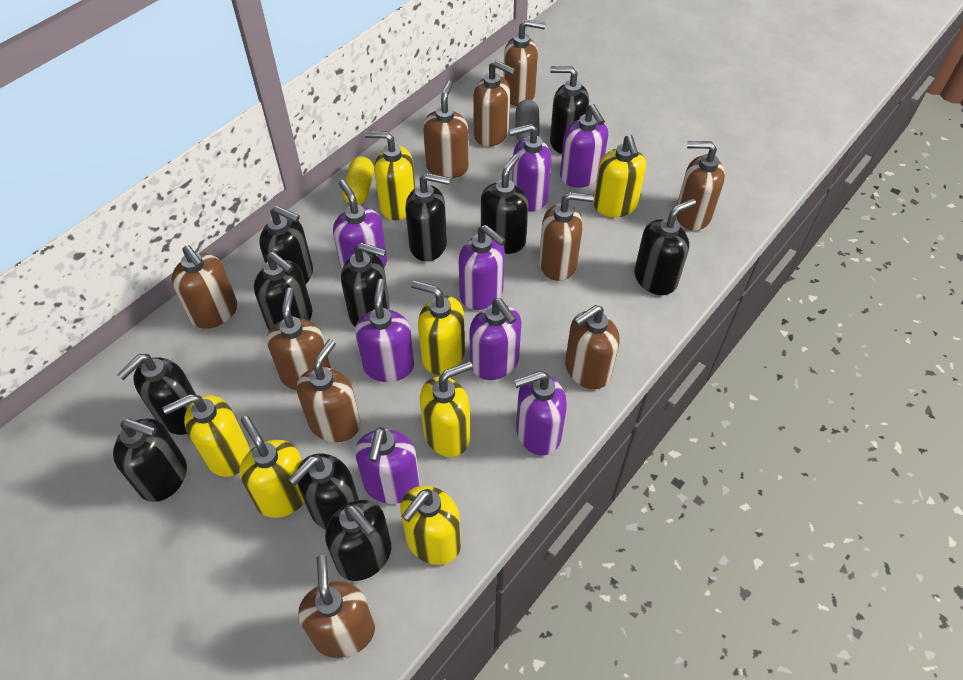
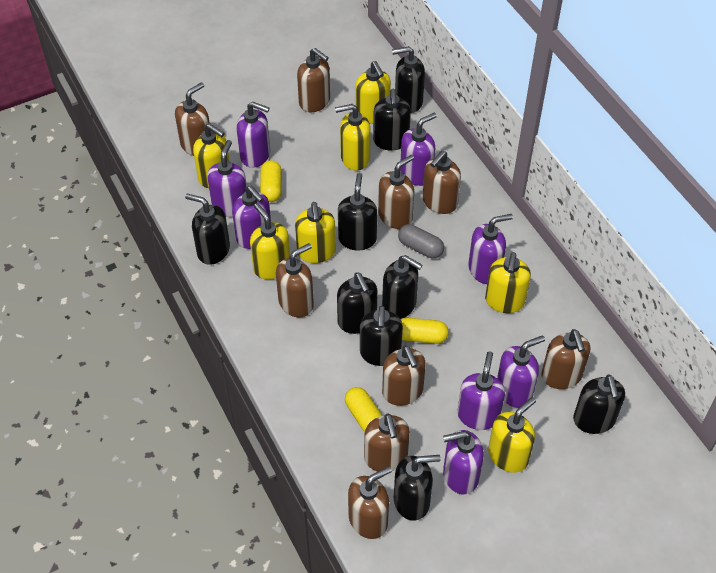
black soap dispenser: [113,418,187,502] [117,354,196,435] [254,252,312,331] [259,206,313,284] [288,454,359,530] [325,500,391,581] [341,242,390,326] [405,173,450,261] [481,154,528,254] [550,66,589,154] [634,199,696,295] = 11 -> [185,194,230,265] [337,272,378,334] [338,173,377,250] [360,306,403,366] [373,89,411,151] [382,255,422,319] [392,46,425,113] [394,455,441,521] [573,374,625,434] = 9
brown soap dispenser: [171,245,237,329] [267,288,332,390] [297,339,361,442] [298,555,375,658] [423,81,469,178] [473,60,515,147] [503,19,546,106] [539,192,594,281] [565,305,620,389] [676,141,725,231] = 10 -> [175,82,210,156] [276,243,314,317] [297,48,330,112] [348,466,392,539] [364,413,410,471] [378,155,414,229] [382,345,426,406] [423,151,461,214] [541,329,590,389] = 9
yellow capsule: [343,156,374,205] = 1 -> [260,160,282,202] [345,387,383,432] [401,318,449,344] = 3

